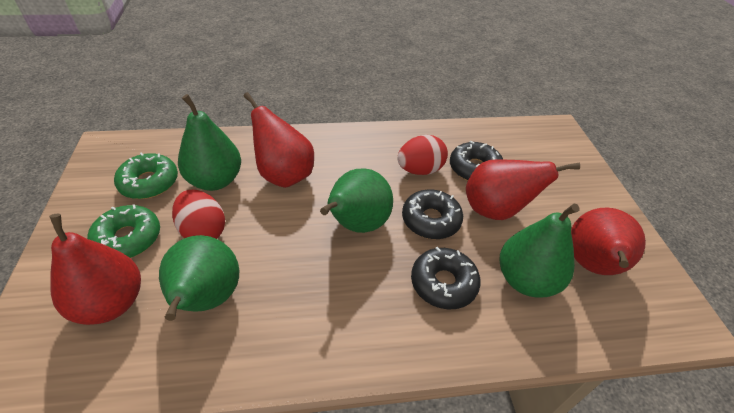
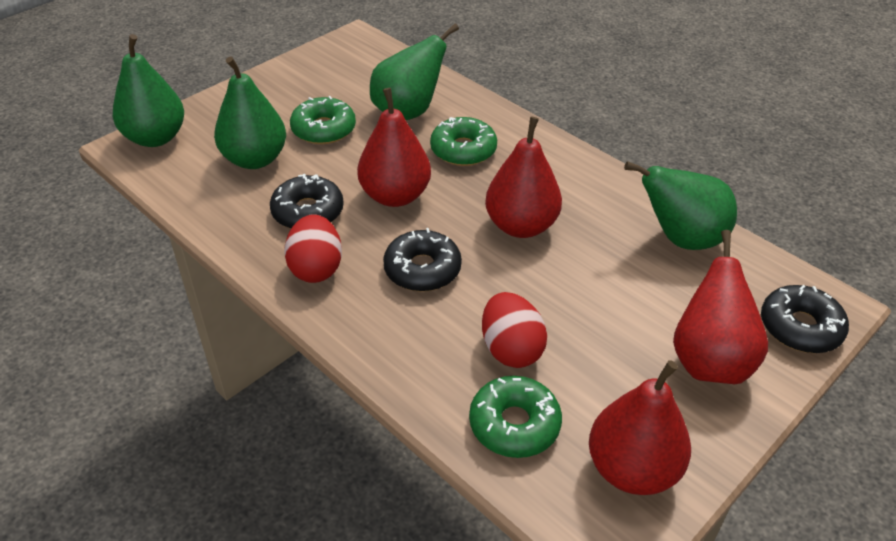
green donut: [87,204,160,258] [114,152,178,199] = 2 -> [290,96,356,144] [430,117,497,166] [469,376,562,458] = 3

